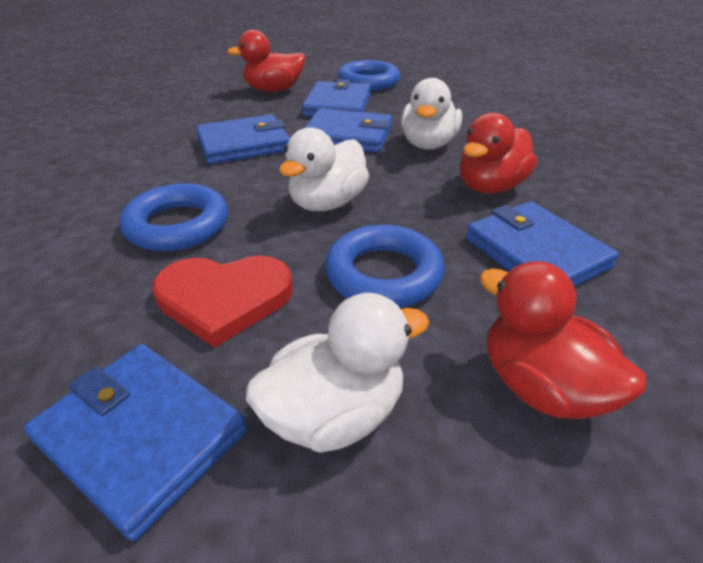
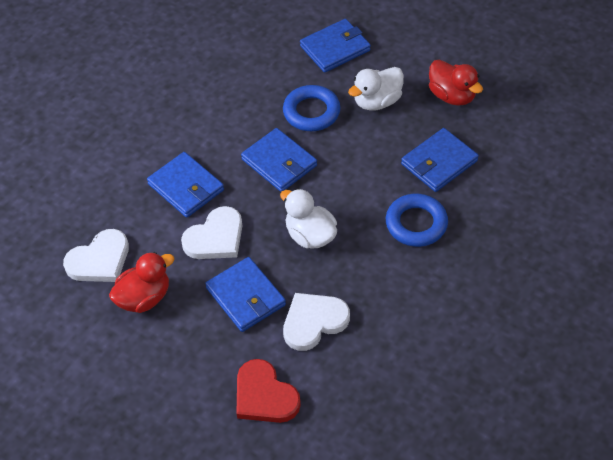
blue ring: [119,183,229,252] [325,224,445,308] [337,60,400,91] = 3 -> [283,85,341,131] [386,194,448,247] = 2
red duck: [227,30,305,92] [460,113,537,194] [479,261,647,419] = 3 -> [109,252,174,313] [429,60,483,106] = 2
white duck: [246,293,429,453] [279,127,369,211] [401,78,462,150] = 3 -> [280,189,337,248] [348,67,404,111] = 2
white heart: none = 0 -> [63,229,129,282] [181,206,242,259] [283,293,350,351] = 3

